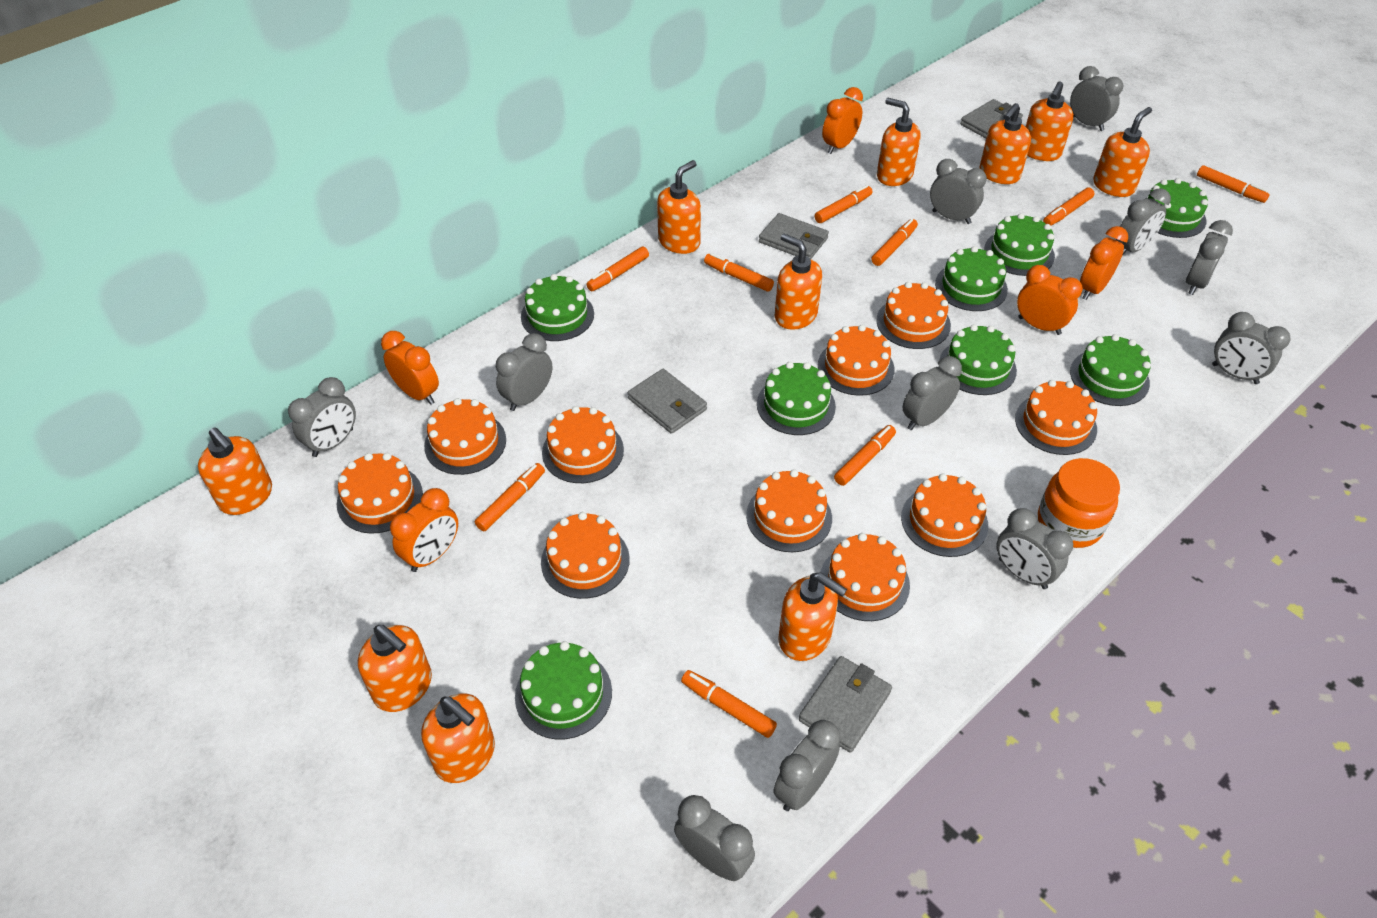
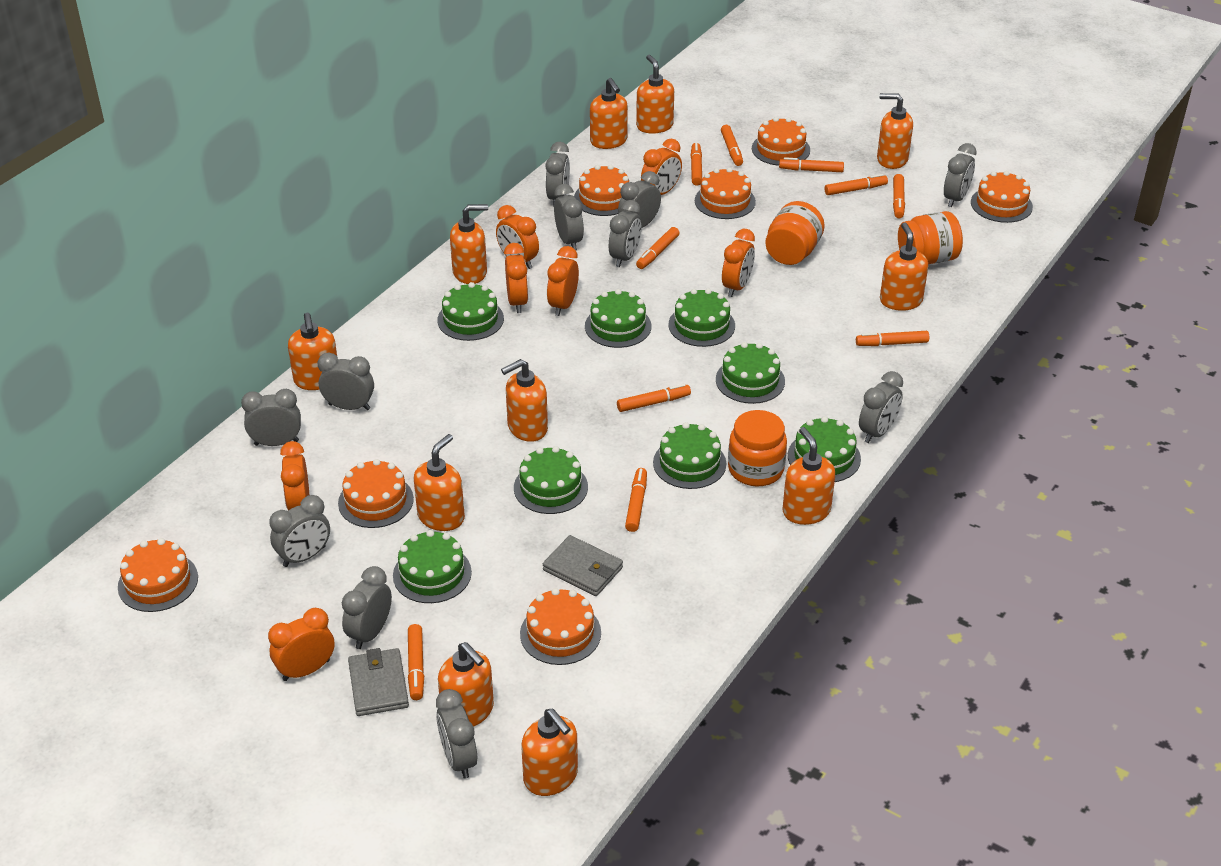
grey wallet: [628,369,707,434] [759,213,829,259] [799,656,892,753] [960,99,1023,138] = 4 -> [348,648,409,716] [543,535,623,596] = 2
orange cake: [337,453,423,534] [424,398,506,475] [541,512,630,599] [542,406,624,483] [746,469,832,552] [818,325,895,396] [821,533,910,621] [876,282,951,349] [901,473,988,557] [1015,380,1097,455] = 10 -> [118,538,198,612] [338,459,414,528] [520,588,601,665] [574,165,629,216] [695,167,756,219] [752,117,810,166] [971,171,1033,223] = 7
orange clock: [381,331,439,405] [390,488,458,572] [822,87,863,154] [1017,265,1083,335] [1080,226,1128,300] = 5 -> [268,608,334,681] [280,441,309,510] [496,205,539,269] [504,243,528,313] [547,246,579,316] [641,139,682,195] [722,229,755,297] = 7
orange jar: [1038,458,1120,548] = 1 -> [728,410,787,486] [765,201,825,265] [898,211,963,264] = 3
orange marker: [475,463,545,531] [586,247,649,291] [681,670,777,738] [704,253,774,292] [815,185,873,223] [834,425,896,486] [871,219,918,266] [1043,187,1094,226] [1197,165,1270,203] = 9 -> [408,624,424,700] [617,384,691,412] [625,468,647,532] [636,227,679,269] [691,142,702,186] [721,125,743,166] [779,157,844,172] [824,174,888,195] [856,331,929,346] [893,174,905,218] = 10
orange soap dispenser: [198,427,272,515] [358,625,432,712] [421,693,495,783] [657,160,701,254] [775,233,822,330] [778,572,847,661] [877,98,921,186] [979,103,1031,184] [1026,82,1074,161] [1093,107,1152,197] = 10 -> [288,313,337,390] [414,434,465,531] [438,642,494,727] [450,204,488,284] [501,359,548,442] [521,709,578,796] [590,78,628,149] [636,55,674,134] [783,427,835,525] [877,93,913,169] [880,222,928,311] = 11

